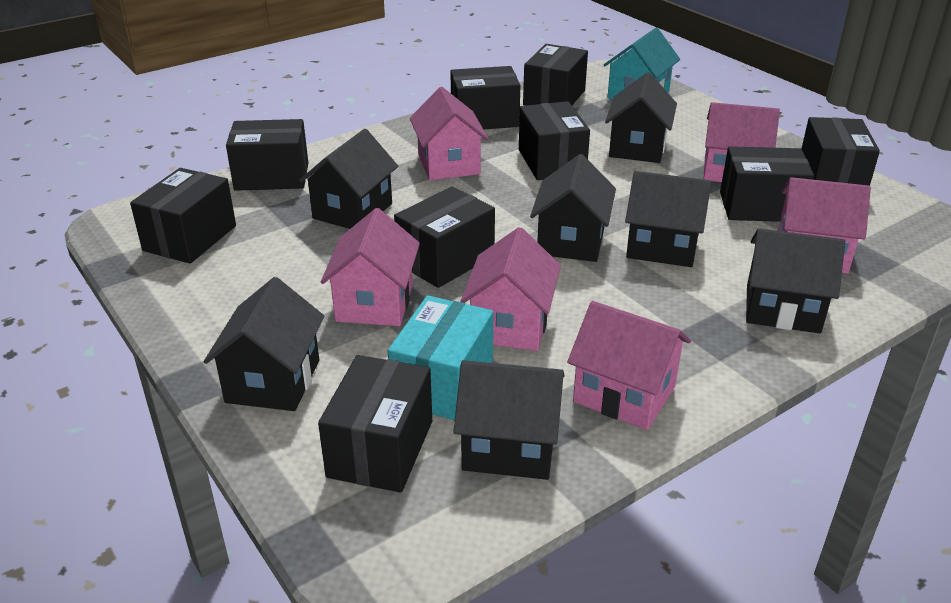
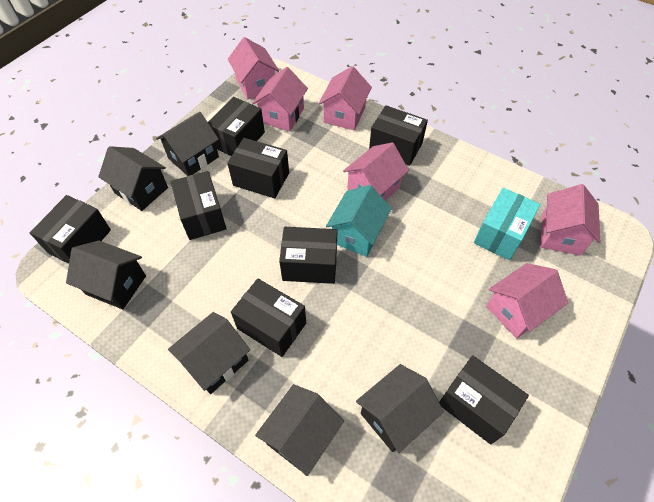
black box: [130,168,236,264] [226,119,308,191] [318,355,432,493] [394,186,495,288] [450,66,521,129] [519,101,590,180] [523,44,588,106] [720,146,814,222] [802,117,880,186] = 9 -> [30,195,111,264] [171,171,227,240] [208,97,265,156] [227,138,289,198] [231,279,306,357] [279,227,337,284] [369,105,428,166] [439,355,529,444] = 8
black house: [204,277,325,411] [299,129,398,229] [453,360,565,480] [530,154,616,262] [605,72,677,163] [625,171,711,267] [746,229,845,333] = 7 -> [66,241,146,310] [98,146,168,211] [156,112,219,176] [168,312,250,394] [255,384,344,476] [356,364,444,453] = 6

